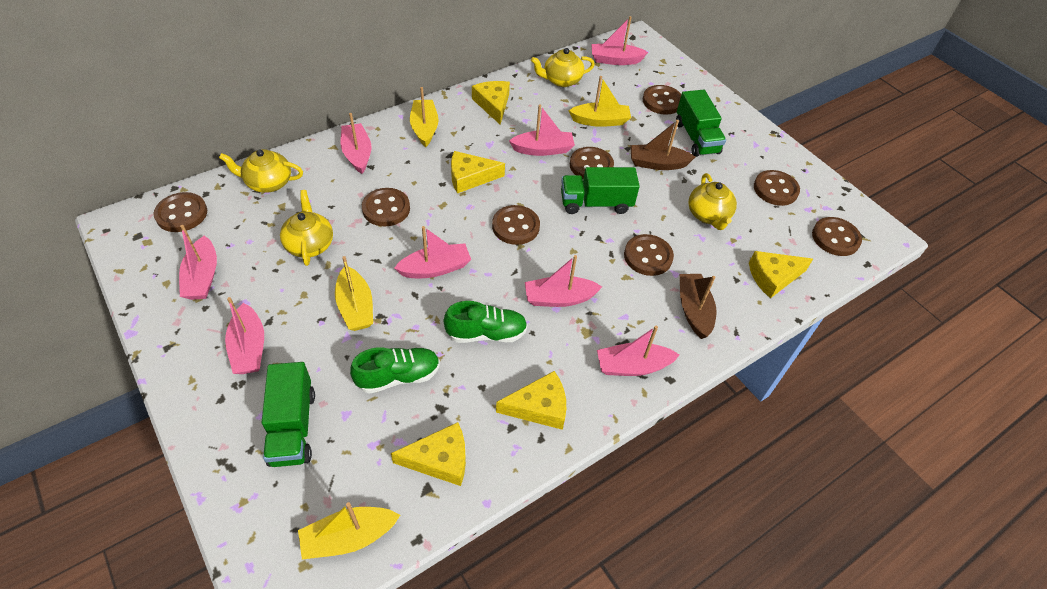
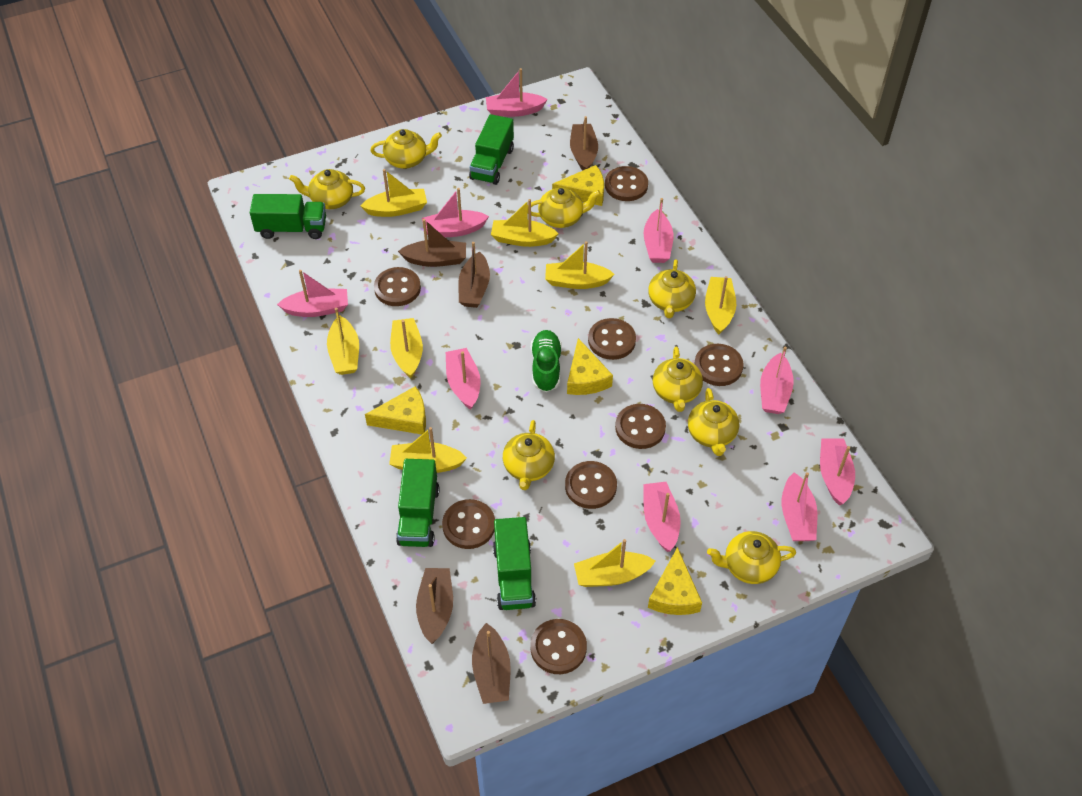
brown boat: [630,120,695,170] [680,274,717,339] = 2 -> [398,219,466,267] [416,568,453,644] [458,242,490,308] [472,623,511,704] [570,116,598,170] = 5
green shoe: [350,347,440,394] [444,301,528,343] = 2 -> [531,330,562,392] = 1
green truck: [262,362,315,467] [561,167,640,214] [676,90,726,157] = 3 -> [250,194,326,239] [396,459,440,547] [469,114,514,185] [493,517,536,610] = 4
pink boat: [179,225,217,300] [225,297,264,374] [341,113,371,174] [394,226,471,278] [509,104,575,156] [525,255,602,307] [591,16,648,65] [597,325,679,376] = 8 -> [277,270,348,317] [422,188,489,237] [446,348,481,410] [486,68,548,117] [643,482,681,552] [644,198,674,263] [760,346,794,414] [782,472,818,541] [820,438,855,505] = 9
yellow boat: [298,502,400,560] [335,256,373,331] [410,87,439,147] [569,76,631,127] = 4 -> [327,308,359,375] [360,169,427,217] [389,427,467,473] [390,318,423,378] [491,199,559,247] [545,241,615,289] [574,539,655,587] [705,276,736,334] = 8
yellow cheese: [391,422,466,486] [451,151,505,193] [472,81,510,125] [496,371,566,430] [749,251,813,298] = 5 -> [365,386,426,434] [552,165,604,206] [567,338,613,395] [648,547,702,615] = 4
yellow teapot: [219,149,303,193] [280,190,333,266] [531,48,595,87] [688,173,737,230] = 4 -> [289,169,365,209] [370,129,442,169] [503,420,555,490] [527,187,601,228] [648,259,696,318] [653,346,703,412] [688,388,739,456] [707,531,796,584] = 8

